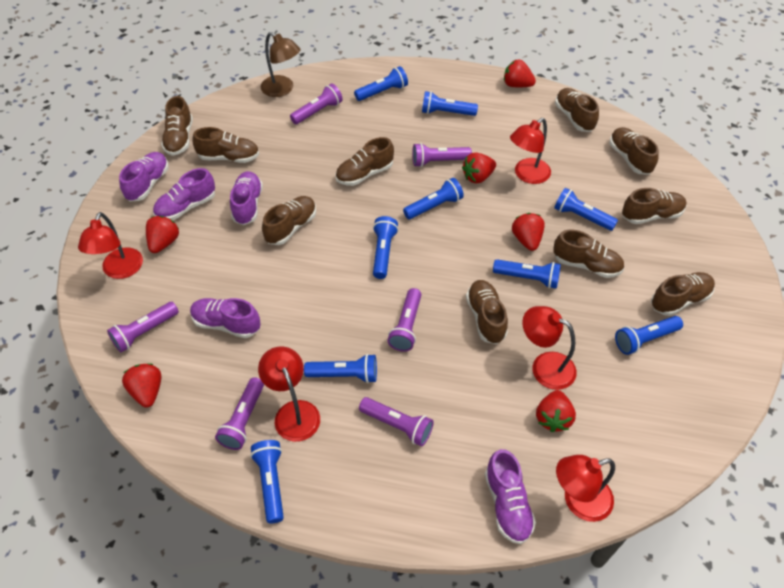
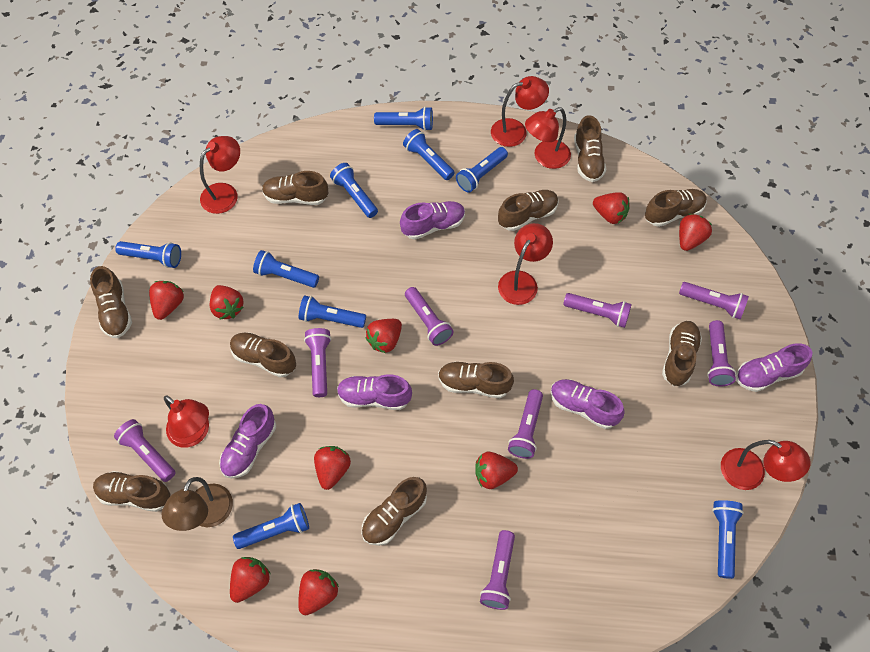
purple flashlight: [107,302,179,353] [215,377,264,450] [290,83,343,124] [359,397,434,446] [387,288,421,352] [412,143,472,167] = 6 -> [114,419,176,482] [304,328,331,397] [405,287,454,346] [480,530,515,610] [508,389,543,459] [563,293,631,328] [679,282,749,319] [707,320,736,387] = 8
red lamp: [78,212,143,279] [258,346,320,442] [510,118,551,184] [522,306,577,390] [556,455,615,522] = 5 -> [164,395,209,448] [200,136,240,214] [491,76,549,147] [498,223,553,305] [525,107,571,169] [721,440,810,490] = 6
red strawberry: [122,363,161,408] [146,216,179,253] [462,152,496,184] [504,60,536,88] [512,213,545,251] [536,390,576,432] = 6 -> [149,281,184,320] [210,285,244,319] [230,557,271,603] [298,569,339,615] [314,446,351,490] [365,319,402,353] [475,452,518,489] [593,192,630,224] [679,214,712,251] = 9

